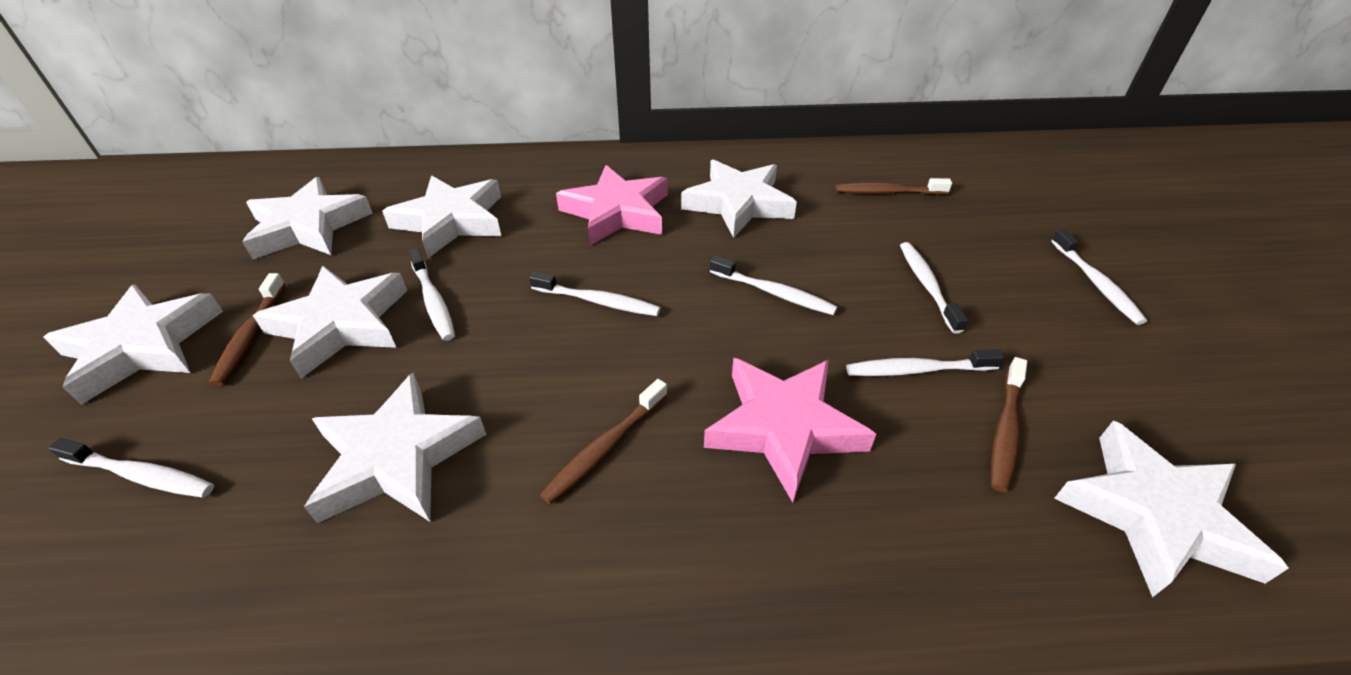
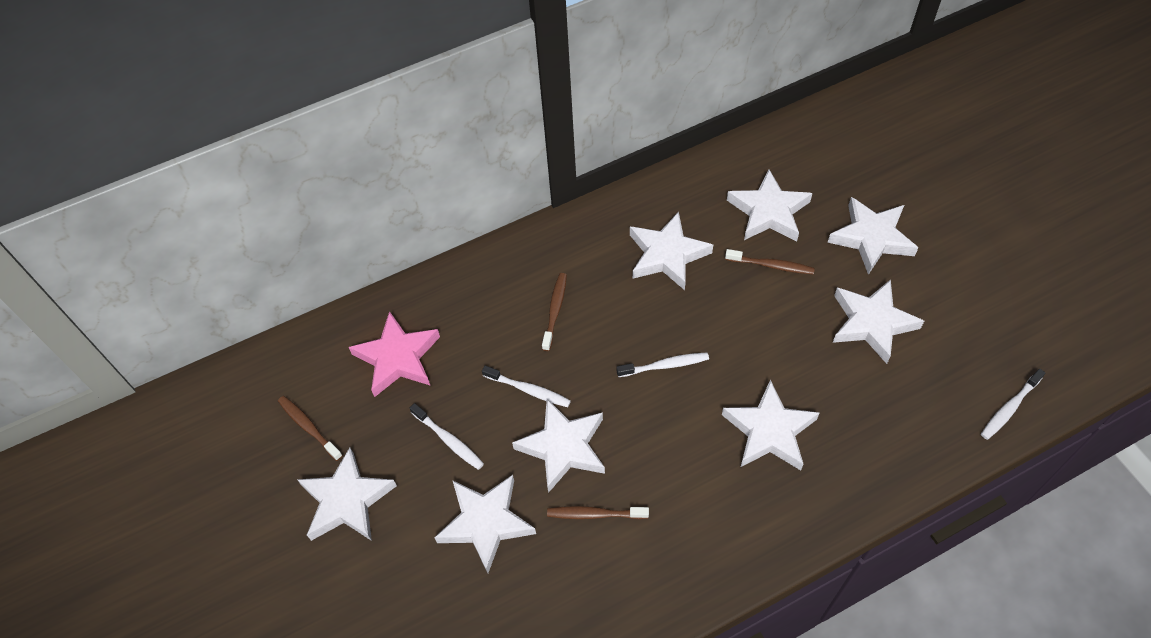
pink star: [556,165,668,245] [704,358,876,503] = 2 -> [349,311,440,397] = 1
white star: [44,284,223,405] [242,177,373,259] [253,266,407,378] [304,373,486,523] [382,175,501,258] [681,159,797,238] [1054,420,1289,597] = 7 -> [298,448,397,541] [434,475,536,573] [512,399,605,493] [630,212,713,290] [722,380,819,470] [727,169,813,242] [827,197,918,275] [833,279,924,364] = 8
white toothbrush: [48,438,214,498] [408,248,455,341] [529,271,661,316] [710,256,838,315] [846,349,1004,376] [900,242,968,334] [1052,229,1147,325] = 7 -> [410,403,484,470] [482,366,571,407] [616,353,709,377] [981,369,1045,440] = 4

